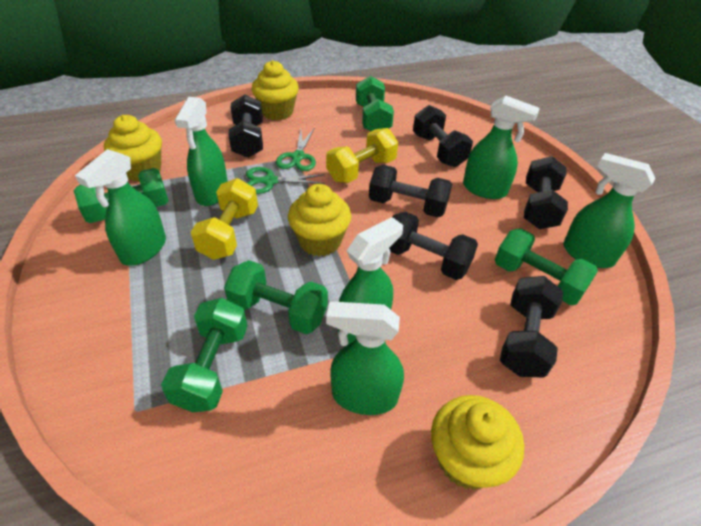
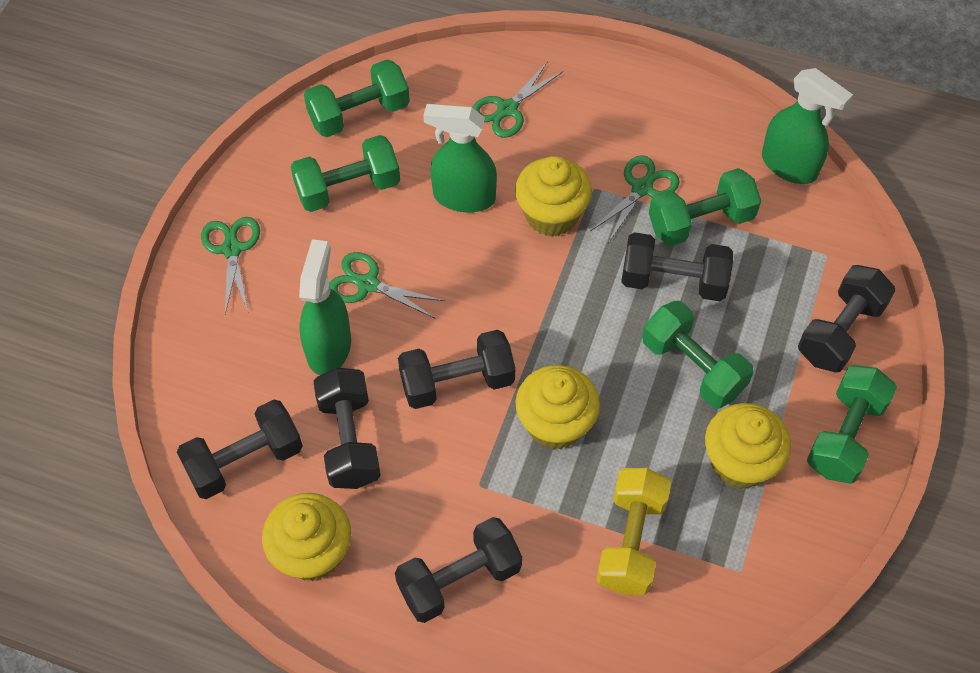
green scissors: [246,167,325,194] [276,128,316,171] = 2 -> [201,217,260,315] [329,252,445,318] [472,61,563,138] [590,155,680,242] = 4
green spray bottle: [75,149,166,266] [175,97,228,206] [326,301,404,415] [338,217,403,344] [463,95,540,199] [563,153,655,268] = 6 -> [299,239,351,375] [423,104,497,213] [762,68,853,184] = 3
yellow dumbbell: [191,178,258,260] [326,128,398,183] = 2 -> [596,468,671,595] = 1

